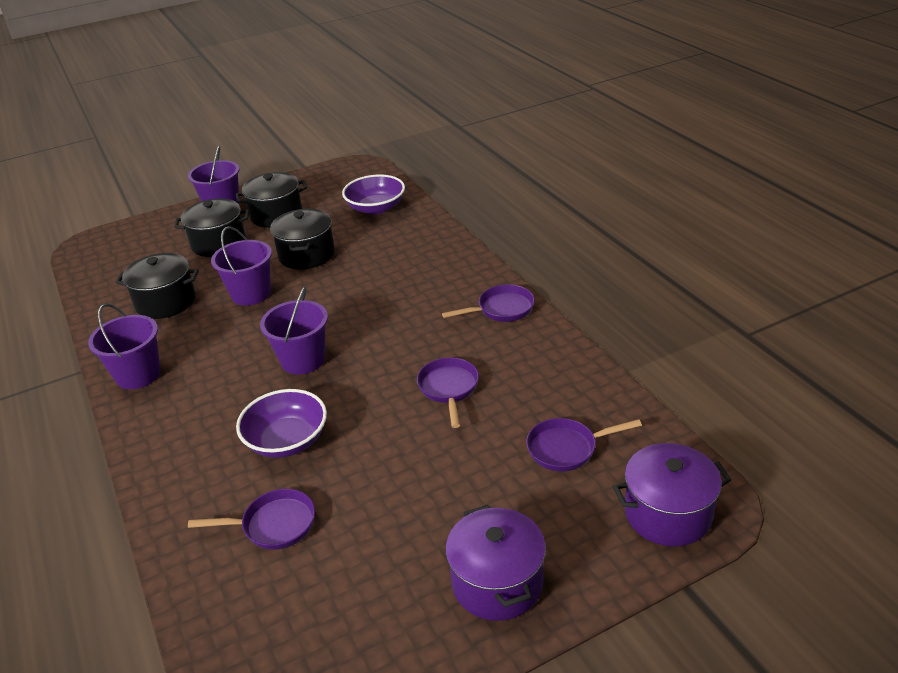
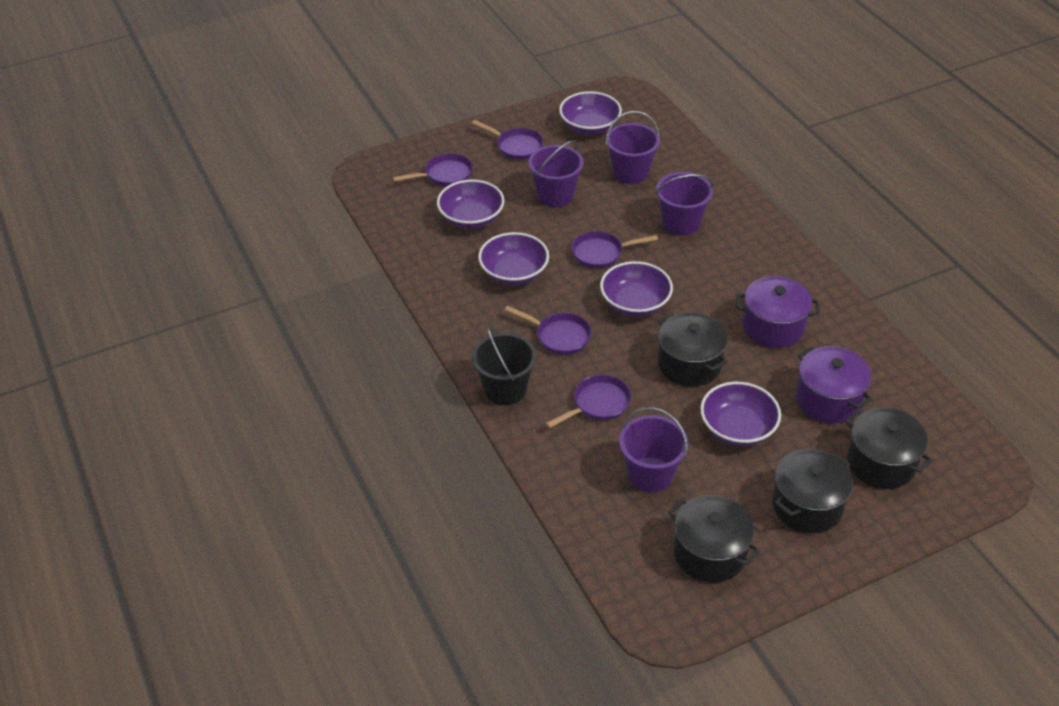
black bucket: none = 0 -> [472,326,537,405] = 1
purple bowl: [236,389,327,458] [342,174,405,214] = 2 -> [437,179,505,229] [478,232,549,285] [559,91,622,135] [600,261,673,317] [700,382,781,446] = 5
purple pan: [188,489,315,550] [417,358,479,428] [442,285,535,322] [526,418,642,471] = 4 -> [393,153,473,187] [472,120,544,160] [505,306,592,355] [545,375,631,429] [571,231,658,269] = 5

